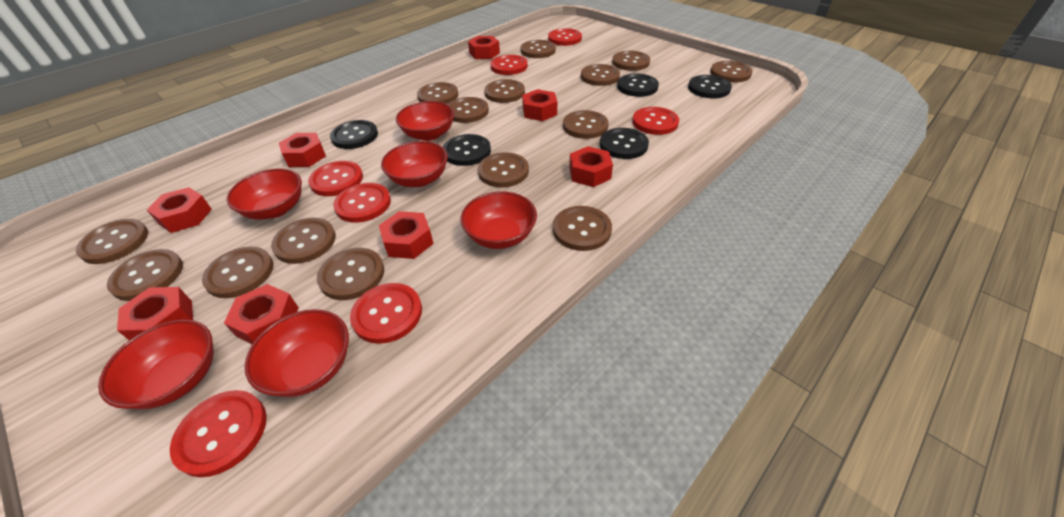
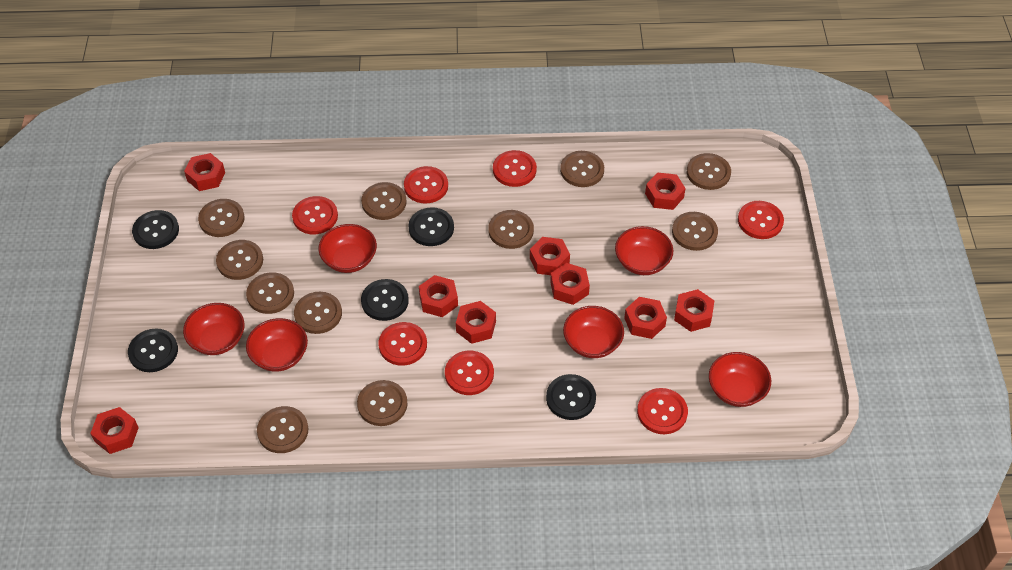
brown button: [76,219,148,264] [107,249,183,301] [202,246,274,298] [271,218,336,264] [317,248,384,300] [417,82,458,104] [448,97,489,123] [478,152,529,187] [484,79,525,103] [520,40,556,58] [553,206,612,251] [563,110,609,139] [581,64,620,86] [612,51,650,71] [710,61,753,82] = 15 -> [198,199,245,237] [216,240,263,280] [246,272,294,314] [257,406,308,453] [294,292,342,334] [357,380,407,426] [361,182,407,220] [488,210,534,249] [560,151,604,187] [672,212,718,251] [687,153,731,190] = 11
red nut: [117,287,193,340] [147,187,212,233] [224,284,299,344] [279,133,326,167] [379,211,434,259] [468,36,500,59] [522,89,557,121] [569,146,613,187] = 8 -> [90,407,139,454] [184,153,225,191] [419,275,458,317] [456,301,496,344] [530,237,570,275] [550,263,590,305] [624,297,667,339] [645,172,686,210] [674,289,714,332] = 9

